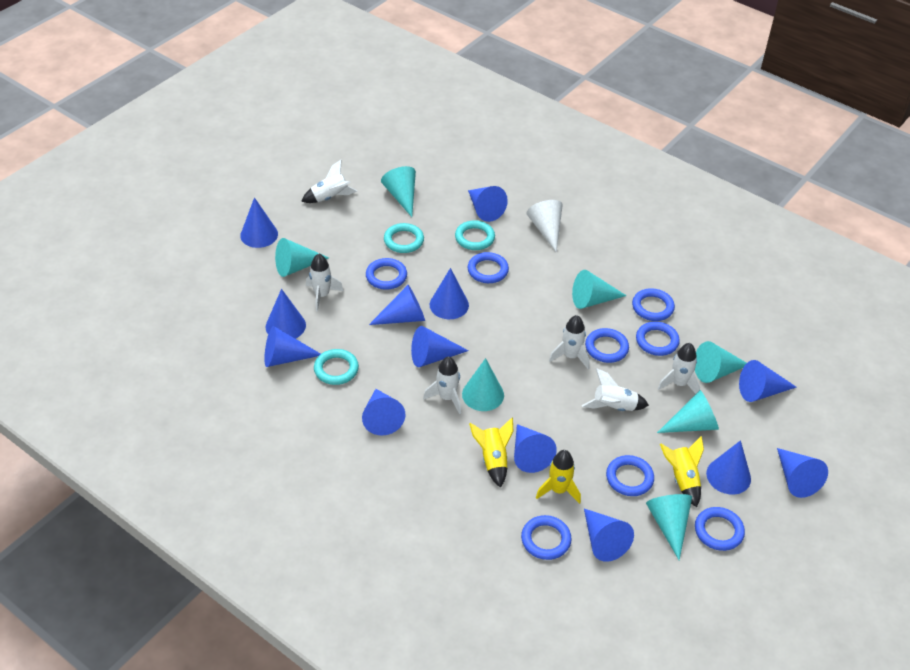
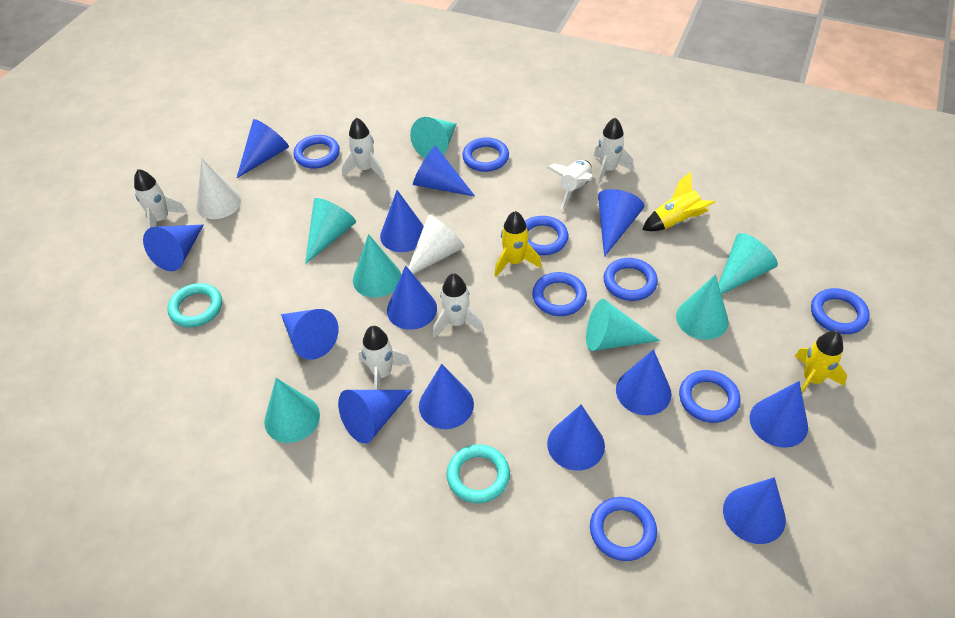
turquoise ring: [314,349,359,385] [384,223,424,253] [455,220,495,250] = 3 -> [167,283,222,327] [447,444,510,503] = 2
white cone: [526,200,563,252] = 1 -> [196,158,241,219] [408,215,465,274] = 2

